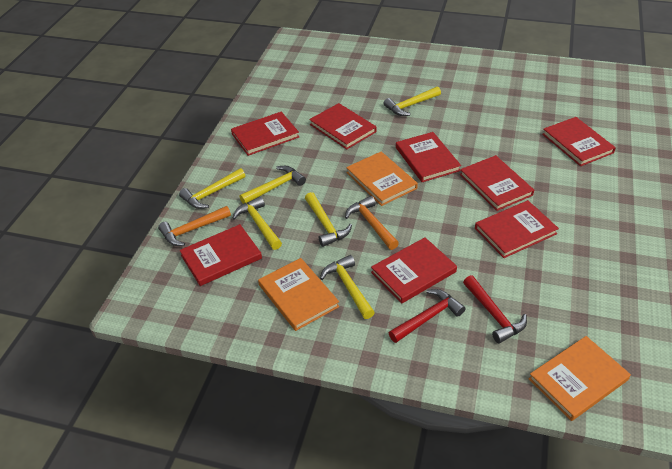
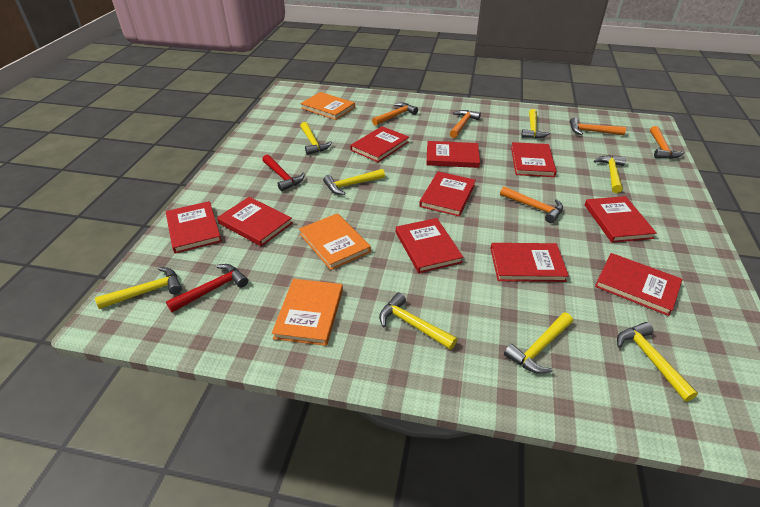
orange hammer: [158,206,231,246] [345,196,399,250] = 2 -> [372,103,418,126] [450,110,481,138] [500,186,563,223] [570,117,626,135] [650,126,685,159] = 5
red book: [180,224,262,286] [231,112,299,156] [309,103,377,149] [371,237,457,304] [396,132,461,182] [460,155,534,211] [475,200,559,258] [542,117,616,166] = 8 -> [166,201,222,254] [217,197,293,247] [350,126,409,162] [396,218,463,273] [419,171,476,217] [426,141,480,168] [490,243,569,282] [511,142,557,177] [585,196,657,243] [595,253,683,316] = 10
yellow hammer: [179,168,245,209] [233,196,282,250] [239,166,306,204] [305,192,352,247] [320,255,375,319] [383,86,441,116] = 6 -> [95,267,182,309] [300,122,332,155] [323,169,385,195] [379,293,457,350] [504,312,573,374] [521,109,550,139] [594,155,626,193] [617,322,698,402] = 8

